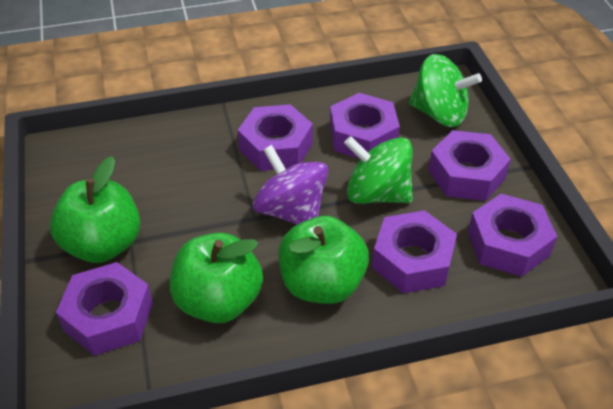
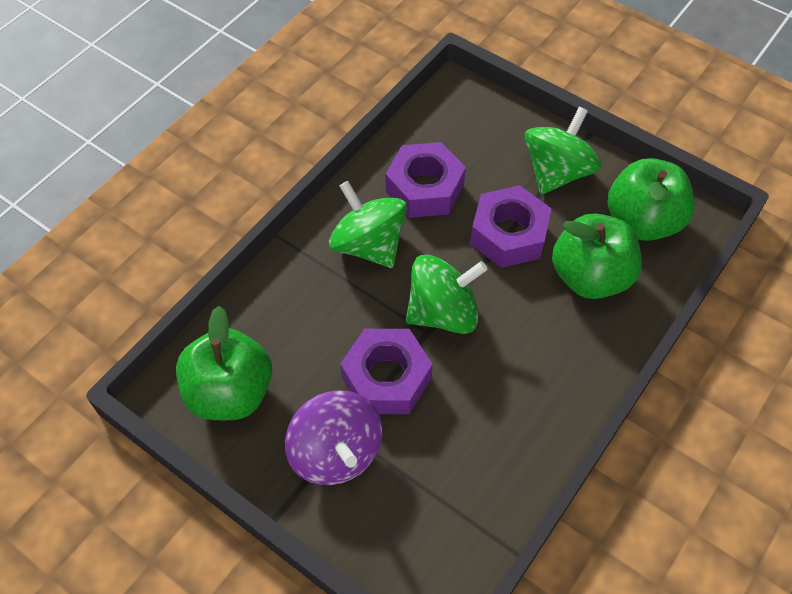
green spinning top: [344,136,413,204] [409,54,482,127] = 2 -> [329,181,407,268] [406,255,488,334] [524,107,601,194] = 3
purple nut: [56,262,153,356] [238,104,313,171] [330,93,400,159] [372,210,457,294] [428,130,511,201] [468,194,557,277] = 6 -> [340,329,433,414] [386,142,466,218] [470,185,552,268] = 3

